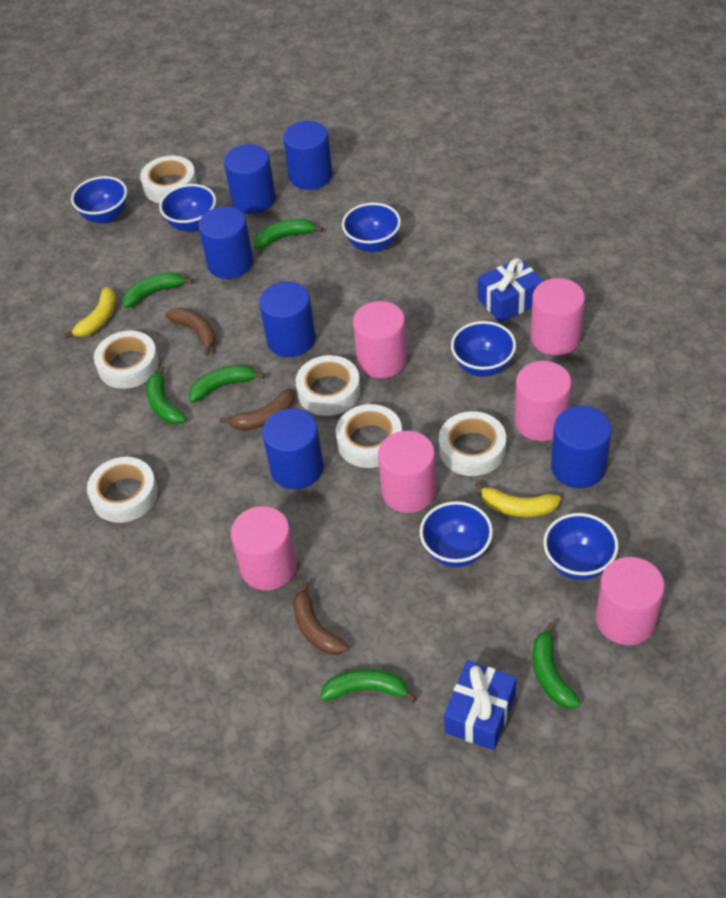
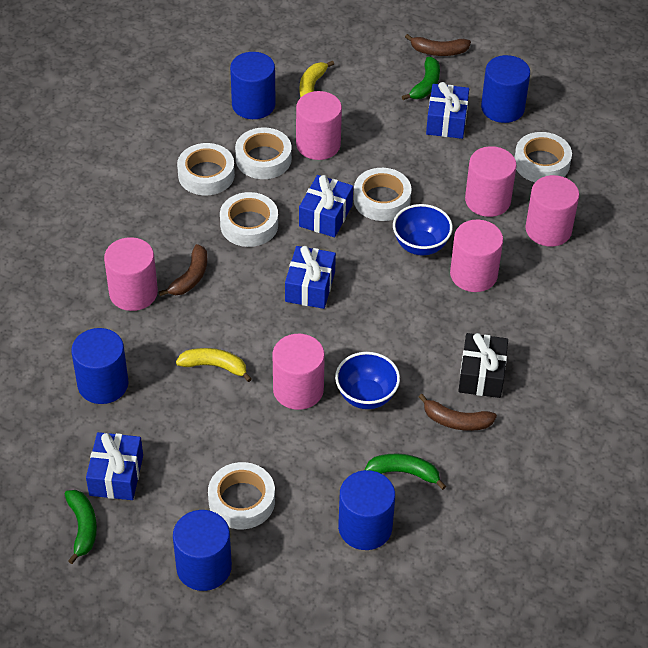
black gift: none = 0 -> [458,333,508,398] = 1
blue bowl: [71,176,127,224] [159,184,216,232] [342,203,401,252] [420,501,493,567] [451,321,516,377] [543,513,619,580] = 6 -> [335,352,400,409] [393,204,453,256] = 2
blue cylinder: [198,206,253,279] [224,144,276,214] [259,281,315,357] [262,409,323,489] [283,121,332,190] [551,406,612,488] = 6 -> [71,328,129,404] [173,510,232,591] [230,52,276,119] [338,470,395,550] [481,55,530,123] = 5
blue gift: [444,661,517,750] [478,258,543,323] = 2 -> [86,432,143,500] [285,246,336,309] [299,175,353,237] [426,82,469,139] = 4
green banana: [122,272,193,308] [146,366,186,425] [189,365,265,403] [253,219,323,249] [320,669,417,703] [533,622,581,709] = 6 -> [65,490,97,564] [365,454,446,490] [402,57,440,100] = 3

